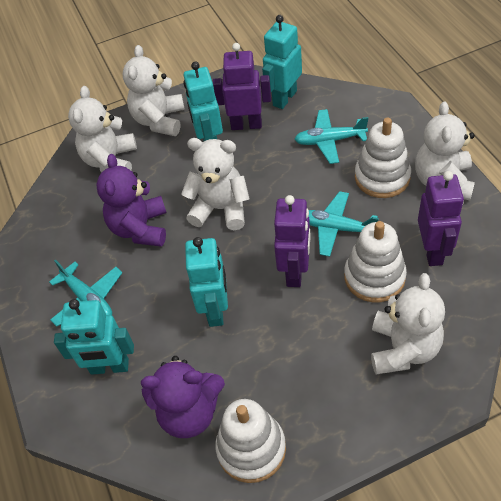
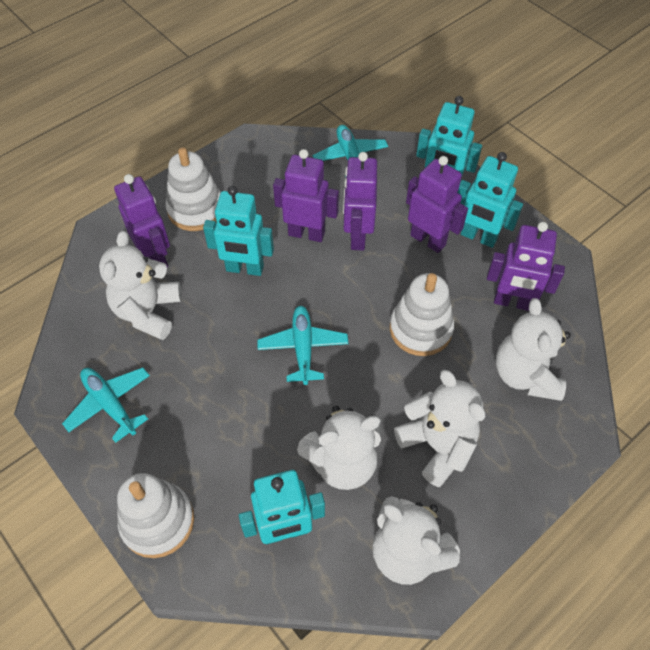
purple robot: [213,43,271,130] [274,195,311,287] [418,171,464,266] = 3 -> [114,174,170,267] [273,149,339,242] [343,152,377,250] [406,156,468,253] [487,222,565,311] = 5
purple teddy bear: [96,154,167,247] [141,356,225,438] = 2 -> none = 0

